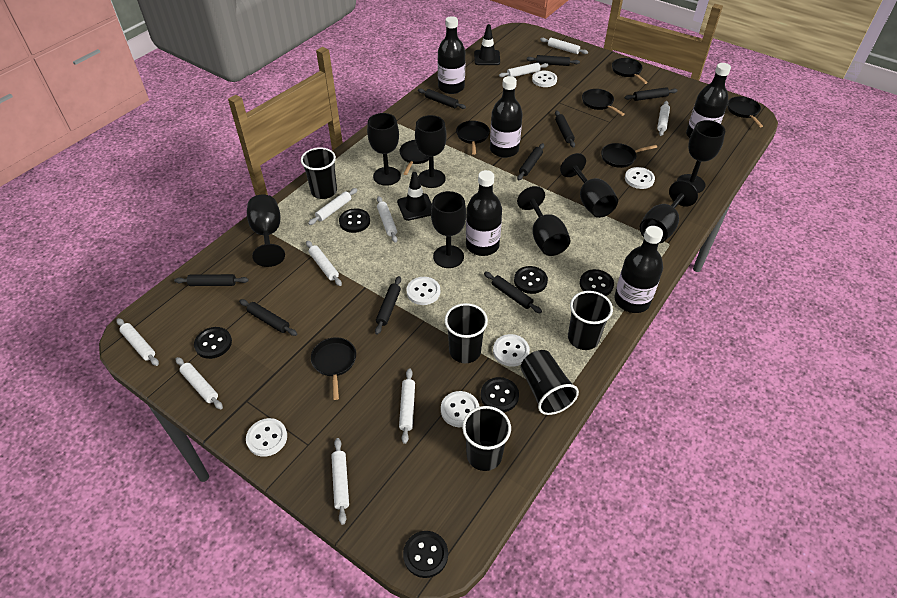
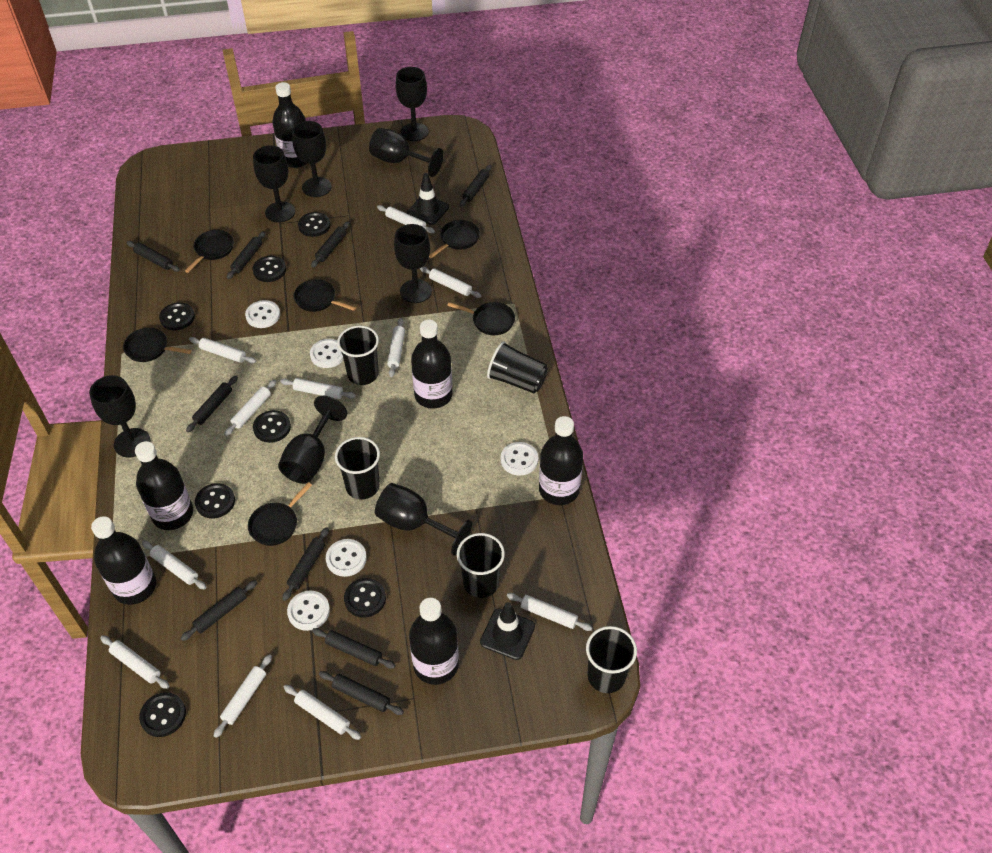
black bottle: [438,16,465,94] [466,170,502,256] [490,76,523,158] [614,226,663,313] [686,63,731,138] = 5 -> [91,516,156,605] [135,441,193,530] [272,82,307,168] [409,598,459,685] [411,320,453,409] [539,416,583,505] = 6
black button: [194,327,232,359] [339,208,370,233] [403,531,448,578] [481,377,519,412] [514,266,548,294] [580,269,614,296] = 6 -> [139,692,186,737] [159,302,195,330] [195,483,235,519] [252,256,286,282] [253,410,291,443] [298,212,330,237] [344,578,386,618] = 7
black pan: [311,337,356,400] [399,140,429,175] [456,121,490,155] [582,89,625,116] [601,143,657,168] [612,58,648,84] [727,96,763,127] = 7 -> [123,328,192,362] [185,230,234,273] [248,482,312,546] [294,279,356,312] [429,220,480,258] [447,302,515,335] = 6
white button: [246,418,287,457] [407,277,440,305] [441,391,479,427] [493,334,530,367] [532,71,557,87] [625,167,655,189] = 6 -> [245,300,280,328] [287,591,330,631] [310,339,344,368] [326,539,367,577] [501,442,539,476] = 5
white rolling pin: [117,318,159,366] [176,357,223,409] [306,241,342,286] [308,188,358,225] [331,438,349,525] [377,196,398,243] [399,368,415,444] [499,63,548,77] [540,38,588,54] [657,101,670,136] = 10 -> [100,635,170,689] [142,541,206,590] [189,337,256,363] [214,654,272,738] [224,380,277,436] [280,378,356,399] [284,685,361,740] [377,205,435,233] [387,318,405,377] [420,267,481,298] [507,593,593,631] = 11

